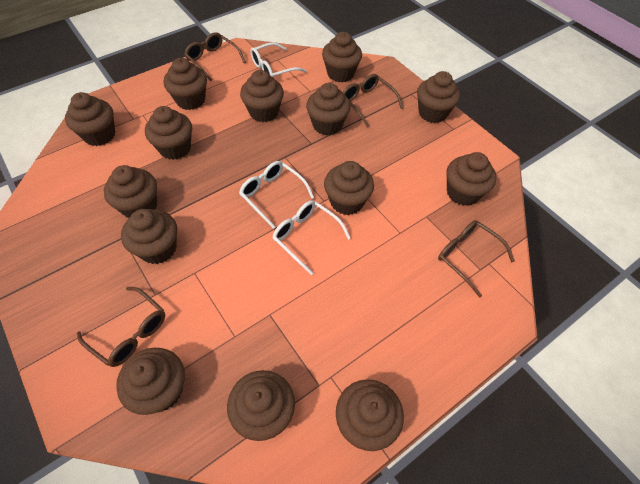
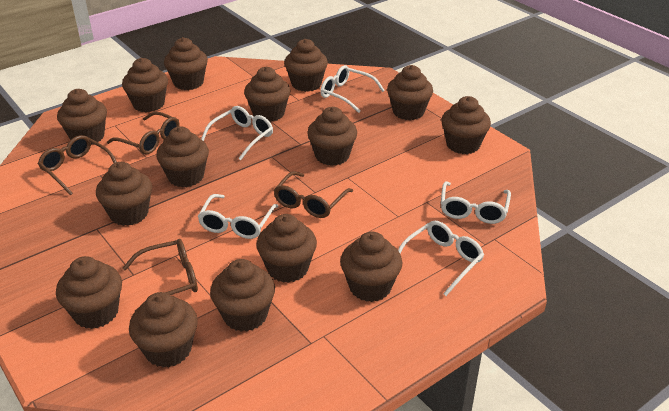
brown cupcake: [65,92,115,146] [104,165,157,218] [116,348,185,415] [121,209,177,264] [145,106,192,160] [164,58,207,110] [227,370,295,441] [240,70,284,122] [306,83,350,135] [322,32,362,83] [324,161,374,215] [336,379,404,451] [417,71,460,123] [446,152,496,206] = 14 -> [56,256,122,329] [57,89,107,145] [96,162,152,226] [122,58,168,112] [129,292,198,367] [156,126,209,187] [164,37,208,90] [210,259,275,332] [244,67,291,122] [256,214,317,283] [284,39,328,92] [307,107,357,166] [340,231,402,302] [387,65,433,120] [441,96,491,154] = 15
white glasses: [239,161,314,229] [250,42,307,77] [272,200,351,275] = 3 -> [198,194,278,239] [201,106,273,160] [320,65,385,113] [398,221,484,296] [441,181,511,224] = 5

